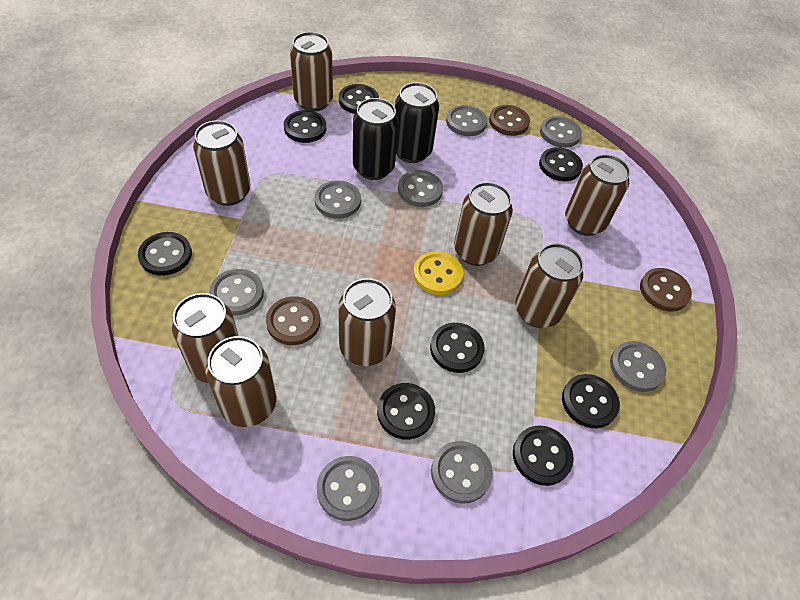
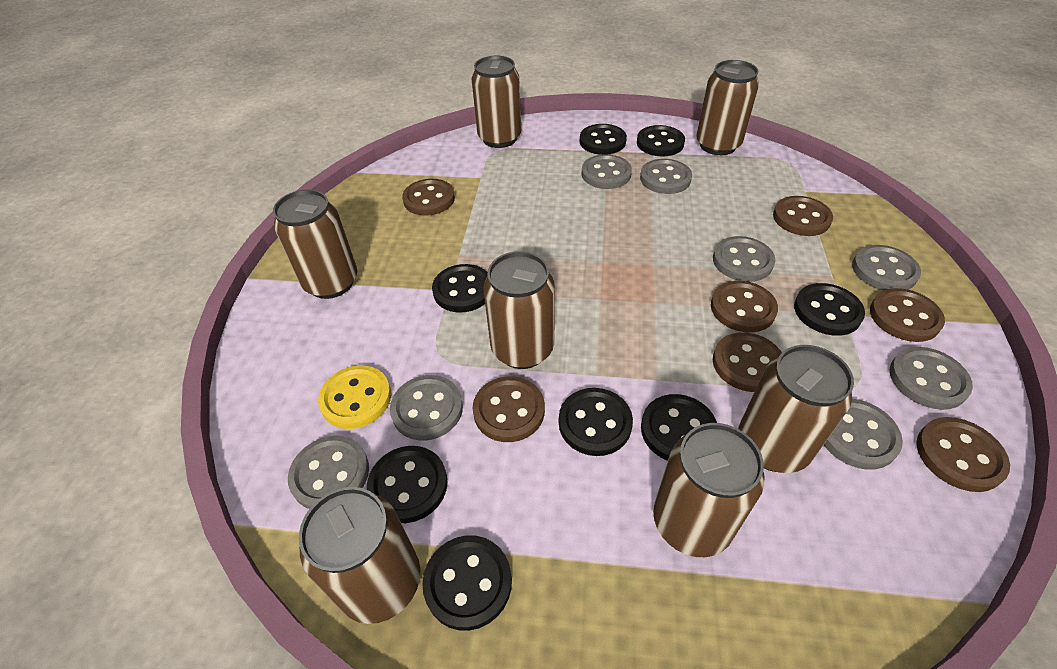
black can: [353,98,399,180] [395,82,439,163] = 2 -> none = 0
brown button: [266,296,320,345] [489,105,530,136] [640,268,692,311] = 3 -> [402,179,455,216] [472,376,545,442] [711,281,778,332] [713,332,782,392] [773,196,833,236] [870,288,945,342] [916,417,1010,492] = 7
brown can: [172,293,238,383] [193,120,250,206] [206,336,276,427] [290,32,333,111] [338,278,396,366] [454,182,513,266] [515,243,584,328] [565,154,630,236] = 8 -> [273,189,357,299] [299,487,420,624] [472,56,521,148] [483,251,555,369] [653,423,764,557] [696,60,759,155] [738,345,854,473] = 7

